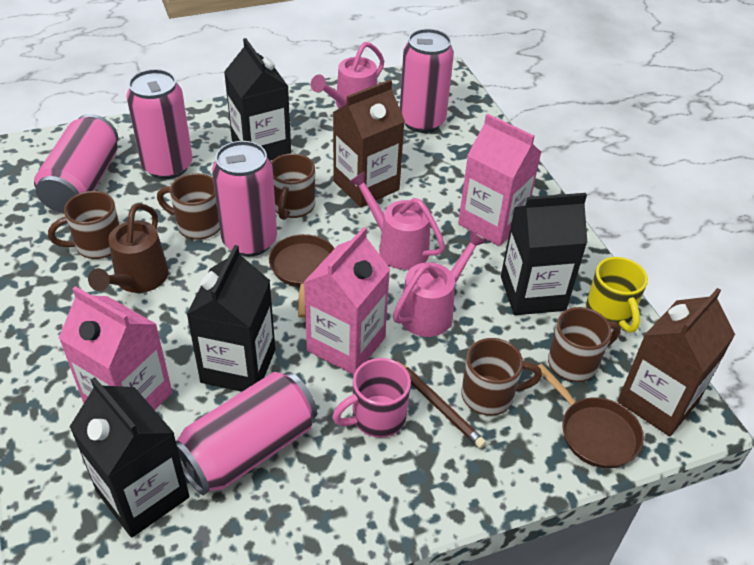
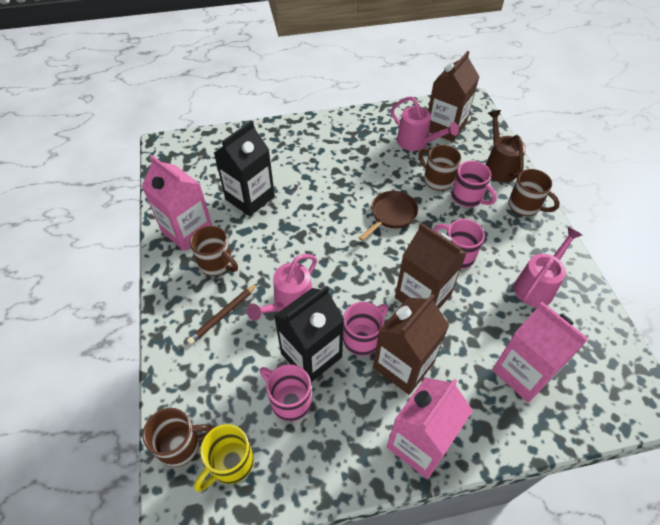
black carton: [70,377,189,538] [186,245,275,392] [224,38,291,161] [501,193,587,315] = 4 -> [214,121,275,216] [274,285,344,382] = 2
brown carton: [333,80,405,207] [618,288,735,436] = 2 -> [373,294,449,395] [395,223,467,309] [428,51,480,142] = 3
brown mug: [48,191,119,259] [157,173,220,240] [271,153,315,220] [461,338,542,416] [548,307,621,382] = 5 -> [143,408,215,467] [190,226,238,276] [419,145,461,191] [508,169,560,216] = 4
brown pan: [269,234,335,318] [538,364,644,468] = 2 -> [359,191,418,241] = 1
pink can: [34,114,118,213] [126,69,192,179] [176,372,317,495] [212,141,277,257] [400,29,454,133] = 5 -> none = 0
pink mug: [332,358,411,438] = 1 -> [260,364,312,422] [343,302,388,356] [433,219,485,269] [451,161,497,207] = 4

